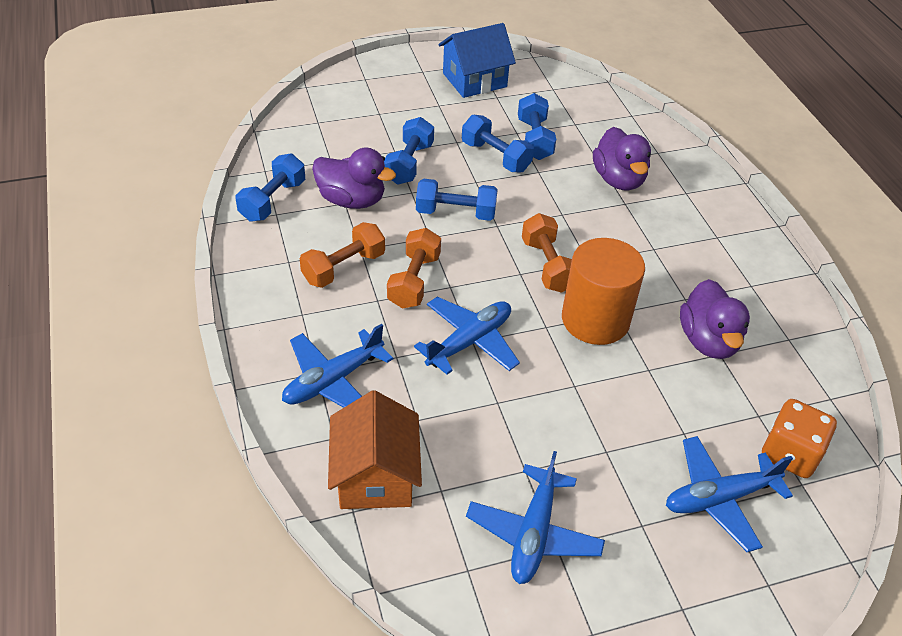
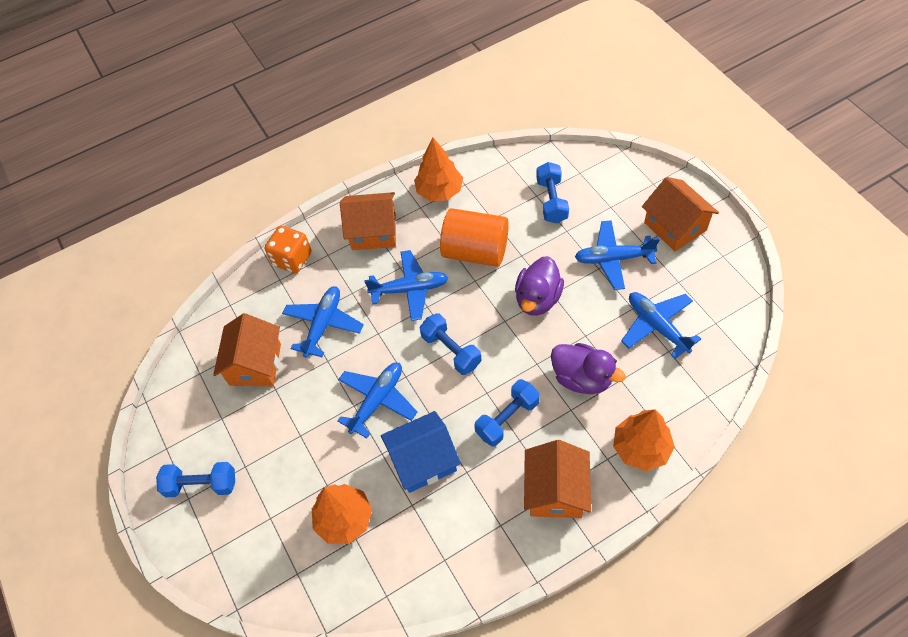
blue dumbbell: [236,153,305,221] [384,117,434,184] [416,179,498,221] [462,115,534,172] [518,93,556,160] = 5 -> [156,462,235,497] [419,314,482,375] [474,379,540,447] [536,162,569,223] = 4
blue plane: [282,324,393,408] [414,297,520,375] [466,451,605,584] [666,436,793,552] = 4 -> [282,286,364,357] [337,363,417,438] [364,250,449,321] [575,220,660,290] [621,292,701,359] = 5
orange dumbbell: [300,222,385,288] [387,228,441,309] [522,213,572,293] = 3 -> none = 0
orange house: [328,390,422,509] = 1 -> [213,313,281,386] [340,192,396,250] [524,440,591,518] [642,177,719,252] = 4
orange tree: none = 0 -> [312,484,372,544] [414,137,463,201] [613,409,675,471] = 3
purple duck: [312,148,396,209] [593,127,651,191] [680,279,750,359] = 3 -> [515,256,564,316] [551,343,626,394] = 2

